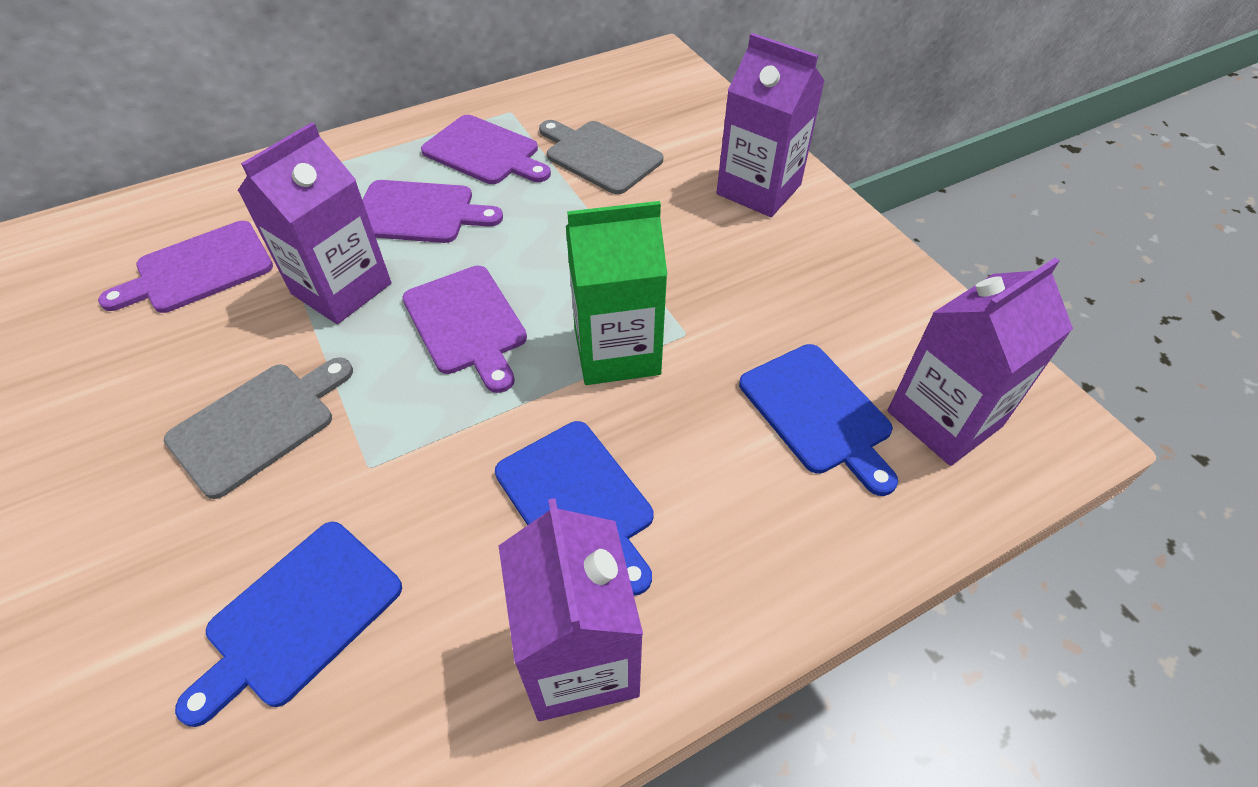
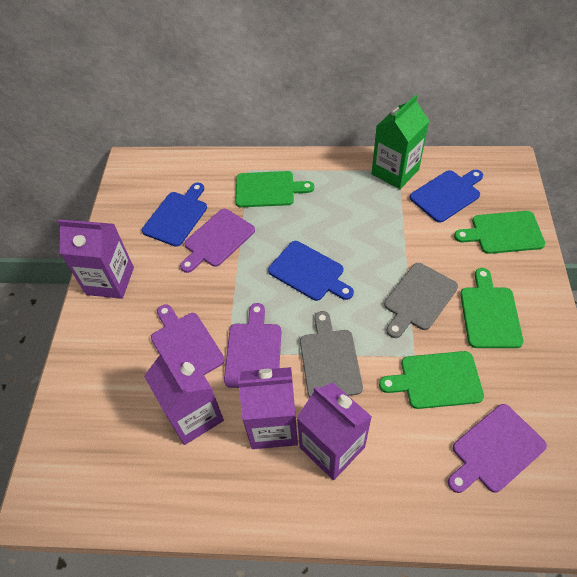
green cutting board: none = 0 -> [235,171,314,207] [379,351,484,409] [454,211,545,254] [460,268,524,348] = 4

